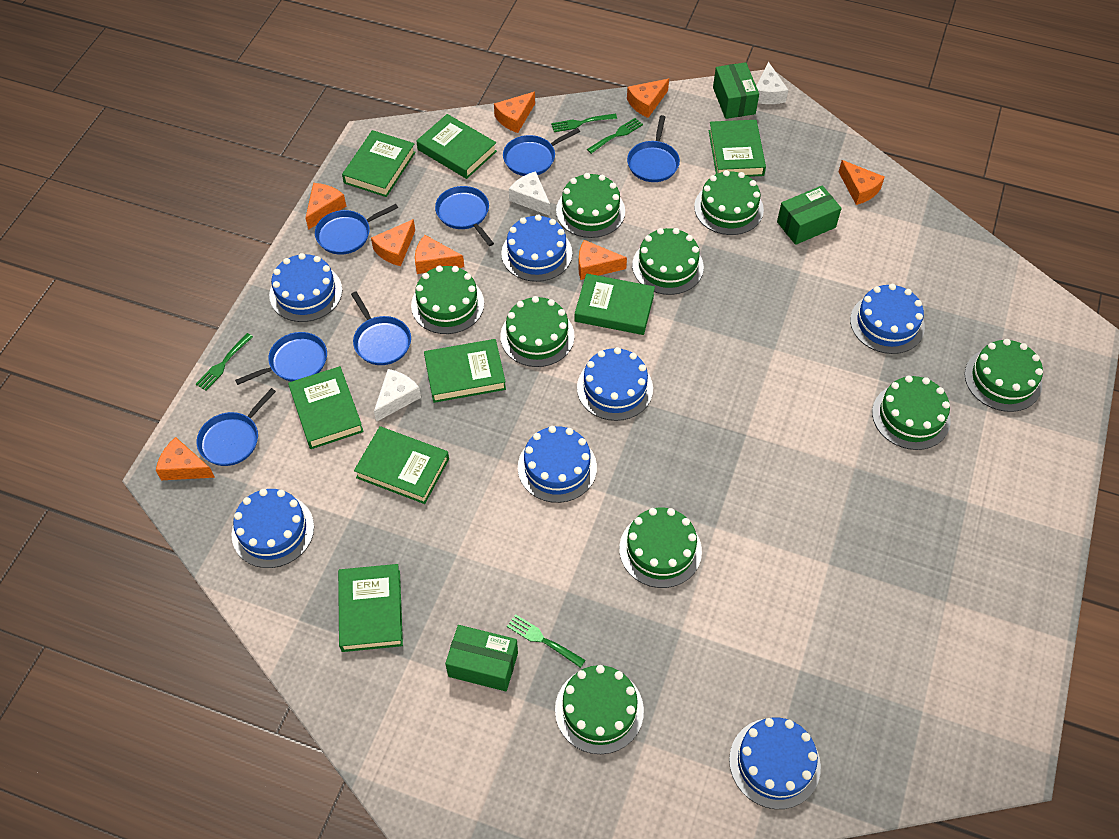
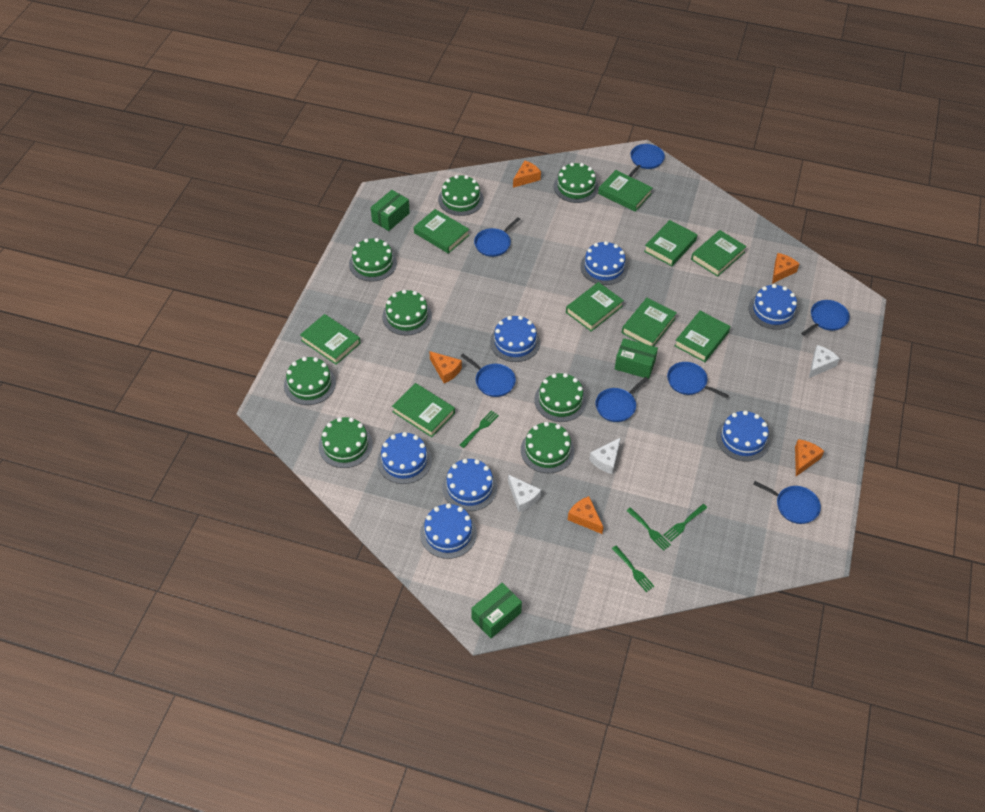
green book: [288,366,364,449] [338,564,403,652] [342,130,416,197] [354,426,449,504] [416,114,497,179] [424,339,506,403] [575,273,655,335] [709,120,766,177] = 8 -> [300,314,361,365] [392,383,455,437] [414,209,469,254] [566,282,624,332] [598,170,653,212] [622,298,677,346] [644,220,697,266] [674,311,730,362] [691,230,747,277] = 9
green cake: [411,266,484,334] [500,296,575,367] [555,665,644,754] [556,173,625,238] [619,508,702,588] [632,228,704,295] [694,170,764,235] [872,375,951,450] [965,339,1043,412] = 9 -> [284,357,336,405] [319,417,373,468] [349,238,397,282] [382,289,432,335] [438,175,484,216] [521,422,574,473] [534,373,587,422] [554,163,599,203] = 8
orange cheese: [156,437,215,480] [306,183,346,230] [371,219,415,266] [415,235,464,274] [494,92,535,133] [578,240,627,280] [627,79,669,118] [839,160,885,205] = 8 -> [429,351,462,383] [513,160,541,188] [568,496,604,534] [772,253,799,284] [795,439,824,476] = 5

